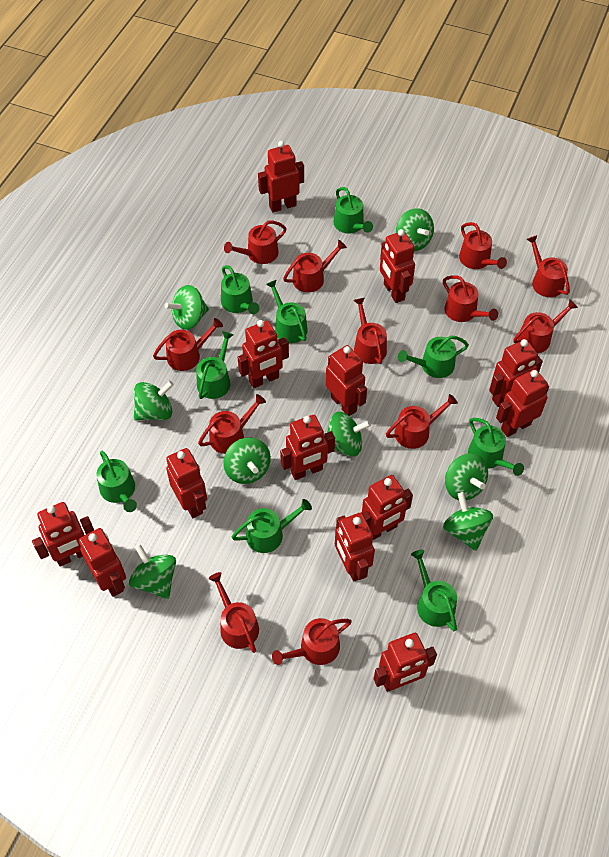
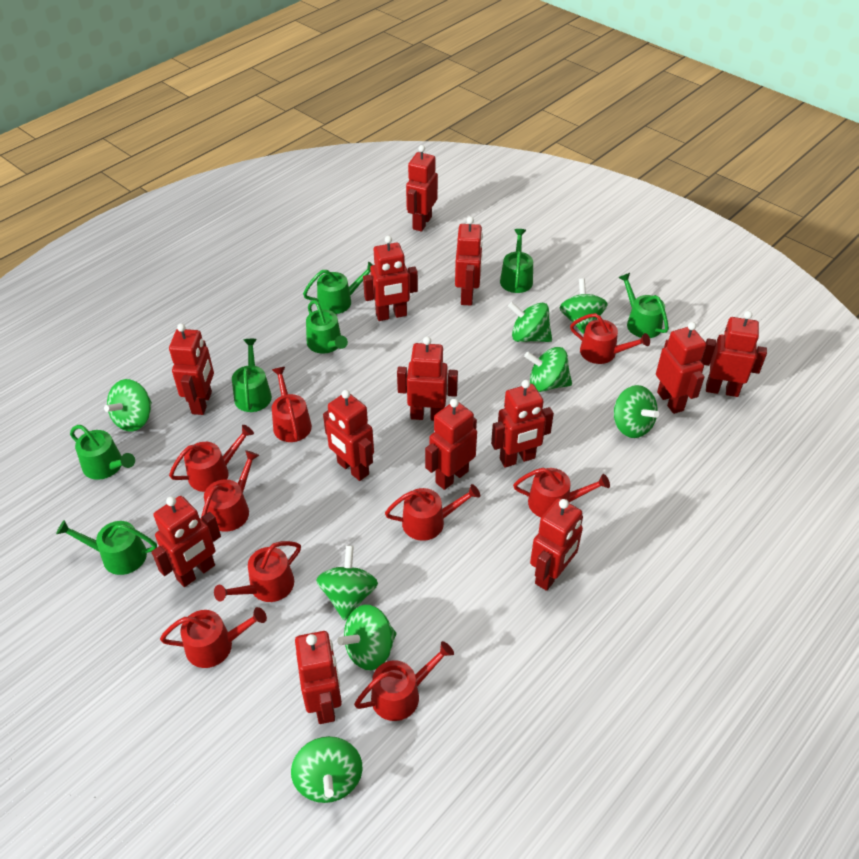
green watering can: [96,451,137,512] [196,331,234,399] [221,265,259,314] [232,499,312,553] [266,280,308,343] [333,187,373,234] [398,336,469,378] [411,550,457,631] [468,418,524,476] = 9 -> [56,520,157,575] [70,425,135,480] [232,339,272,412] [303,262,373,314] [306,300,348,354] [500,229,533,293] [618,273,669,338] = 7
red watering can: [153,318,223,371] [198,394,266,454] [209,572,259,653] [224,221,287,264] [272,618,352,665] [283,240,347,292] [354,298,387,364] [386,394,458,449] [443,275,498,322] [459,222,507,269] [513,299,578,353] [527,235,570,297] = 12 -> [160,607,267,668] [169,425,254,492] [201,450,259,532] [214,541,301,602] [272,367,312,442] [354,641,454,721] [385,484,480,541] [513,468,610,517] [570,313,650,364] = 9

